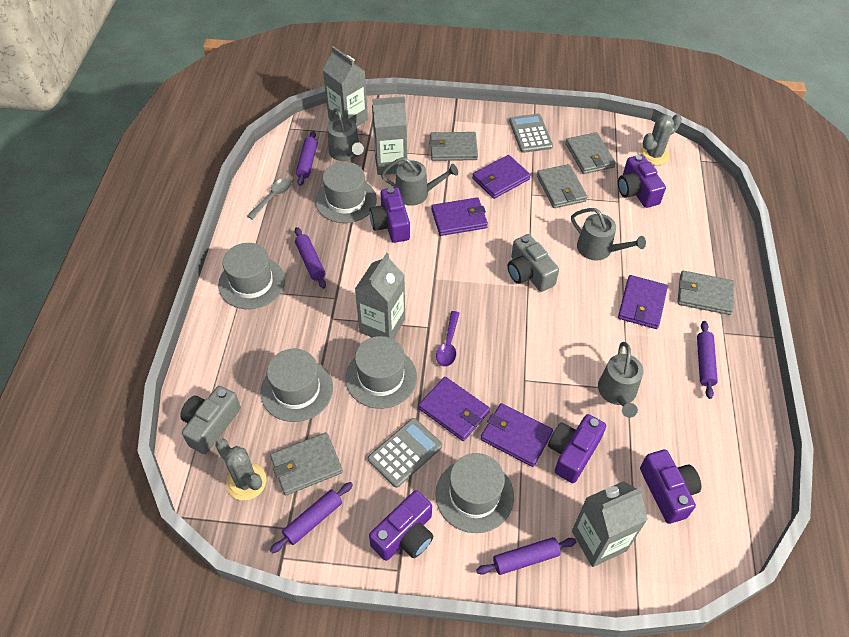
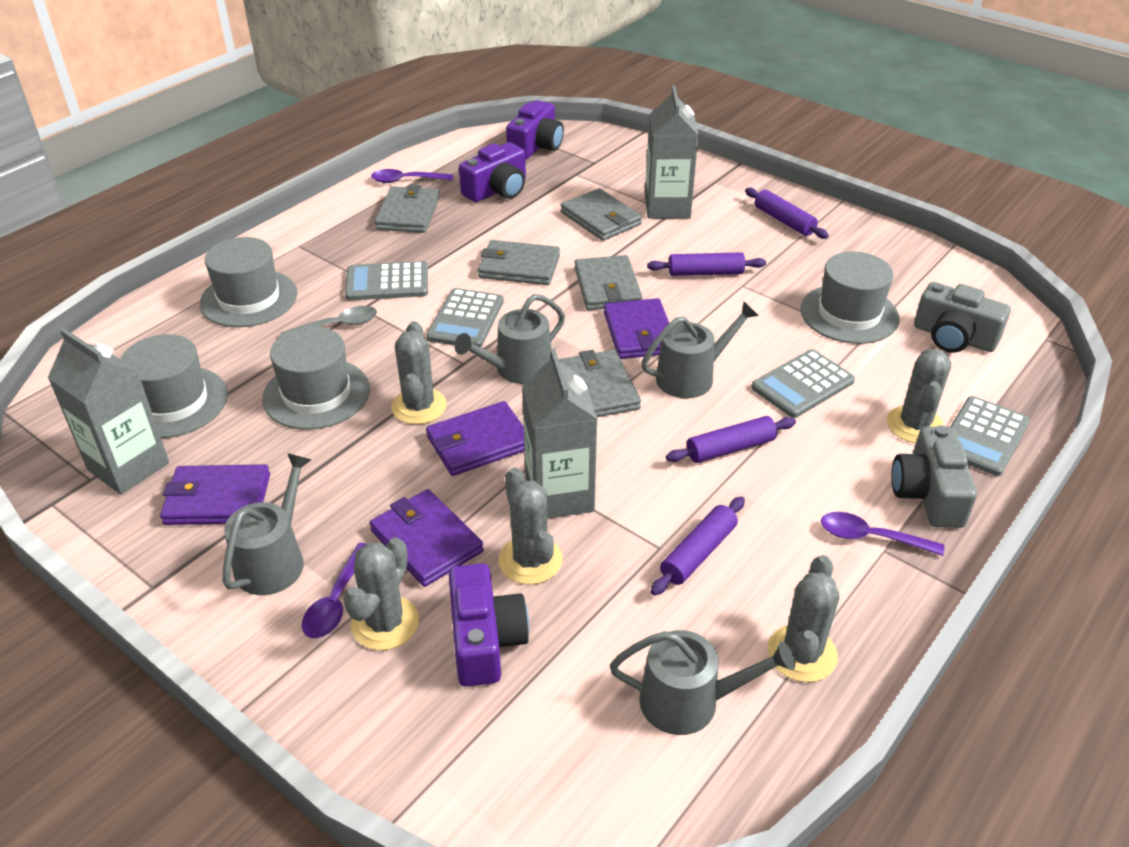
grey cactus: [215,439,266,500] [639,114,682,165] = 2 -> [343,538,419,650] [391,321,447,424] [498,468,562,584] [767,555,839,682] [886,349,951,443] = 5
grey calculator: [368,418,442,488] [509,114,553,153] = 2 -> [345,261,428,301] [426,288,504,347] [751,349,855,418] [950,396,1030,476] = 4
grey carton: [323,46,368,126] [355,253,405,339] [372,96,407,175] [572,481,648,567] = 4 -> [48,328,169,495] [522,349,598,519] [645,86,699,219] = 3
grey hat: [218,243,285,309] [260,349,333,422] [315,162,377,223] [345,336,417,409] [435,453,514,533] = 5 -> [121,334,228,438] [200,237,297,327] [262,327,370,430] [800,252,900,344] = 4
purple camera: [369,490,433,561] [370,187,410,243] [548,414,606,483] [618,155,666,208] [640,449,701,524] = 5 -> [449,563,529,687] [459,142,526,202] [506,100,564,159] = 3
purple rolling pin: [270,482,353,554] [295,227,326,289] [296,131,318,186] [476,537,577,575] [697,321,718,399] = 5 -> [647,252,766,276] [651,496,745,595] [666,416,796,463] [745,188,829,239] = 4
purple spoon: [436,311,459,367] = 1 -> [302,543,366,638] [371,169,453,183] [821,512,944,556] = 3
purple wallet: [418,377,490,441] [431,197,488,236] [472,155,531,199] [481,403,553,467] [618,275,668,329] = 5 -> [160,464,270,525] [370,489,484,587] [426,401,525,476] [604,298,669,359] = 4

